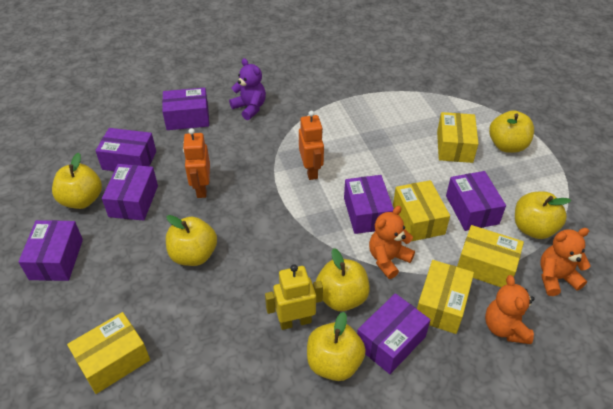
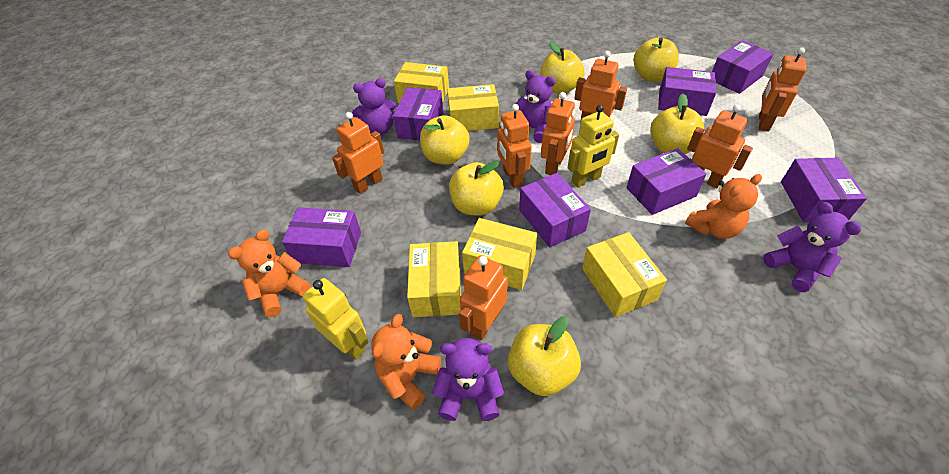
orange robot: [183,128,210,198] [299,111,324,180] = 2 -> [332,112,384,194] [459,255,508,340] [498,104,532,188] [541,92,575,175] [575,51,627,123] [687,104,753,188] [759,47,806,132] = 7
purple teddy bear: [229,58,266,120] = 1 -> [352,78,396,135] [432,338,504,421] [516,70,556,143] [763,202,861,292] = 4
yellow robot: [265,264,323,330] = 1 -> [302,278,368,360] [568,105,619,188] = 2

